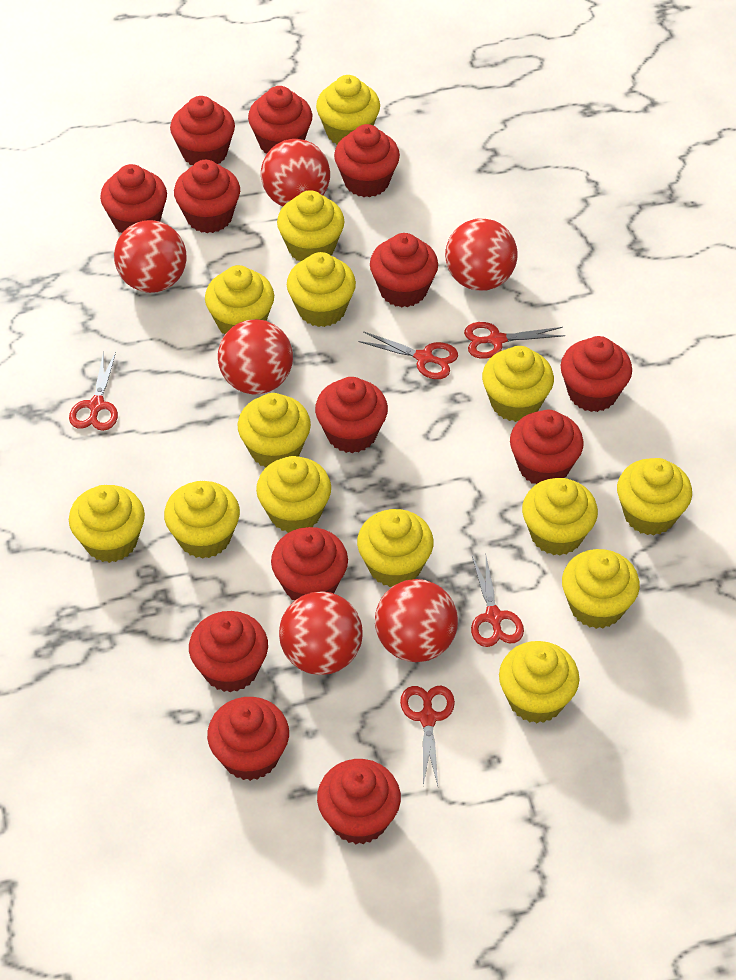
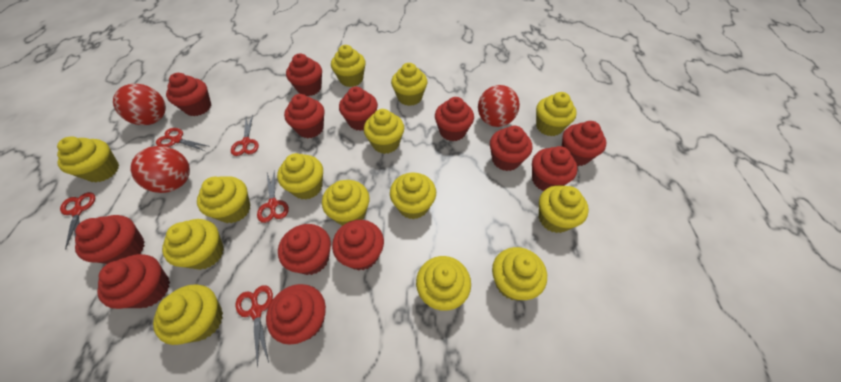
red ball: [114,220,187,293] [218,319,293,395] [261,139,330,206] [279,591,362,675] [375,579,458,662] [445,218,518,291] = 6 -> [113,84,166,125] [130,146,190,193] [478,85,520,127] = 3

